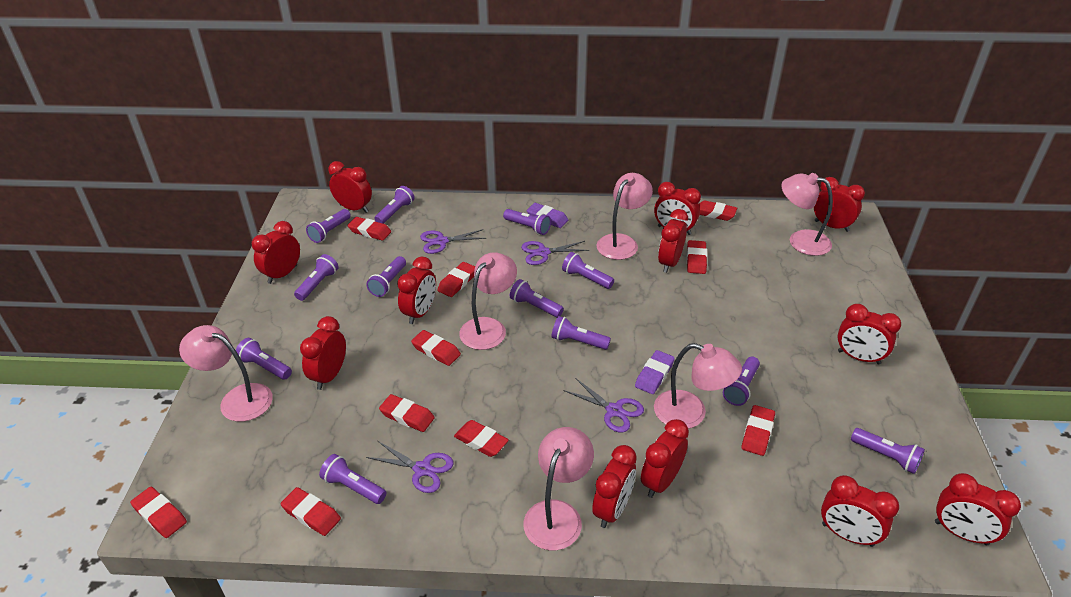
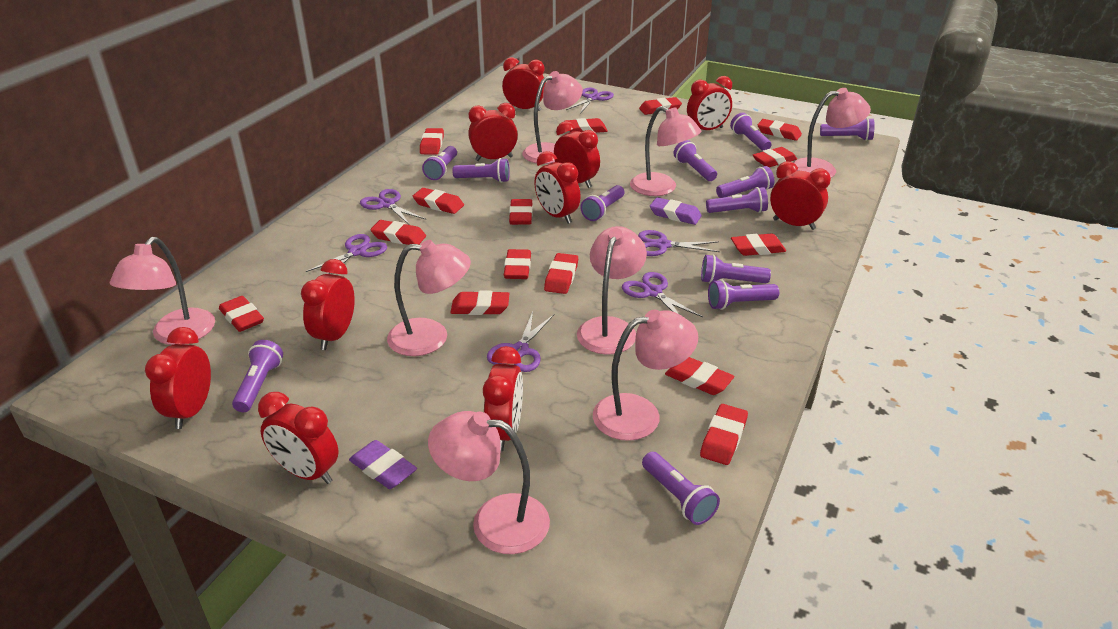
pink lamp: [179,325,273,422] [459,252,517,350] [523,427,594,550] [597,173,653,260] [654,343,742,429] [781,173,833,256] = 6 -> [110,237,215,345] [387,240,471,356] [428,411,550,554] [522,71,583,164] [577,226,647,355] [593,310,698,441] [630,106,701,196] [793,88,871,178] = 8
purple scissors: [366,441,453,493] [420,229,487,254] [521,241,589,265] [564,378,644,433] = 4 -> [306,234,387,274] [360,189,425,225] [487,311,554,372] [566,88,614,114] [622,272,703,317] [638,230,720,256] = 6
red clock: [252,221,300,284] [300,316,346,390] [328,161,372,213] [397,256,436,324] [592,445,637,528] [641,419,689,498] [654,182,701,235] [658,209,688,273] [814,177,865,232] [821,475,899,547] [838,304,901,365] [935,473,1021,545] = 12 -> [145,327,211,429] [258,392,339,484] [301,259,355,350] [468,103,518,161] [483,346,523,451] [502,57,546,111] [535,151,581,224] [554,121,600,188] [687,76,732,130] [770,161,831,230] = 10
red eraser: [130,487,187,538] [280,487,341,536] [347,217,391,241] [379,394,435,432] [411,330,461,366] [437,262,475,297] [454,420,509,457] [687,240,707,274] [699,200,737,221] [741,405,775,456] = 10 -> [219,296,264,332] [370,220,426,245] [413,188,464,214] [420,128,444,155] [450,291,510,315] [504,249,531,279] [509,199,533,225] [544,253,578,294] [564,118,608,133] [639,97,682,115] [665,357,735,395] [700,404,748,465] [731,233,786,256] [753,147,797,167] [757,119,802,141] = 15

